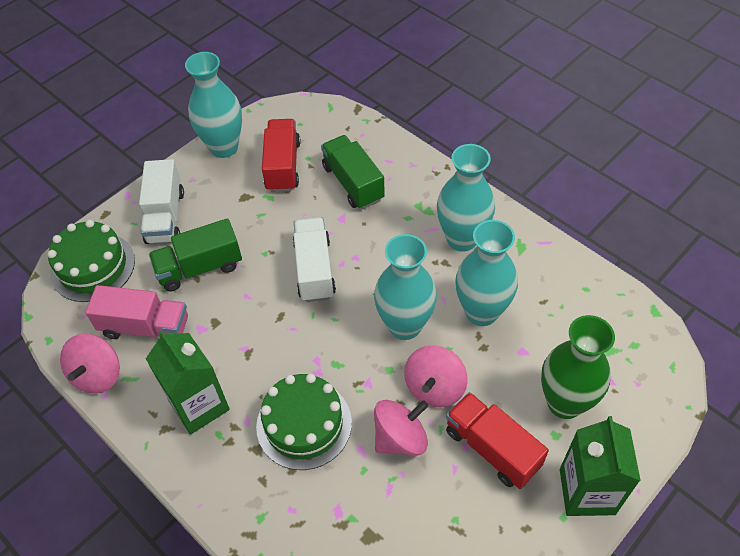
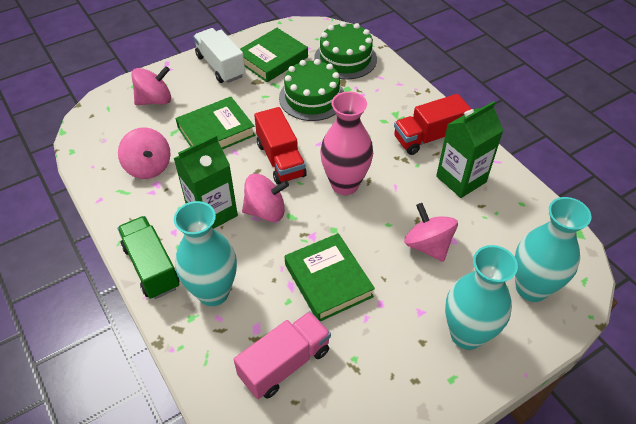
green book: none = 0 -> [176,97,255,150] [240,28,308,82] [285,233,375,321] = 3
green truck: [149,218,242,291] [321,135,385,209] = 2 -> [117,216,180,299] = 1
green vase: [541,315,615,419] = 1 -> none = 0
pink spinning top: [60,334,120,394] [374,400,428,456] [404,345,468,407] = 3 -> [118,127,171,179] [131,66,171,105] [242,174,289,222] [404,203,458,262] = 4
pink vase: none = 0 -> [320,92,373,195] = 1
turquoise vase: [185,52,242,158] [374,234,437,340] [437,144,495,251] [455,220,518,326] = 4 -> [174,201,237,306] [445,245,518,350] [515,197,591,302] = 3
white truck: [139,159,184,244] [293,217,336,302] = 2 -> [193,28,245,83] = 1

